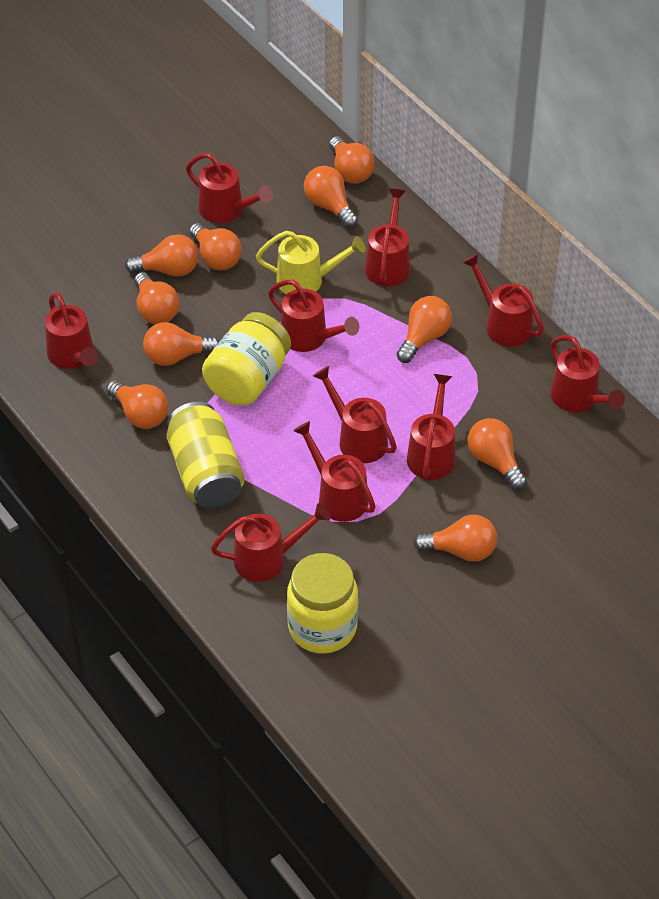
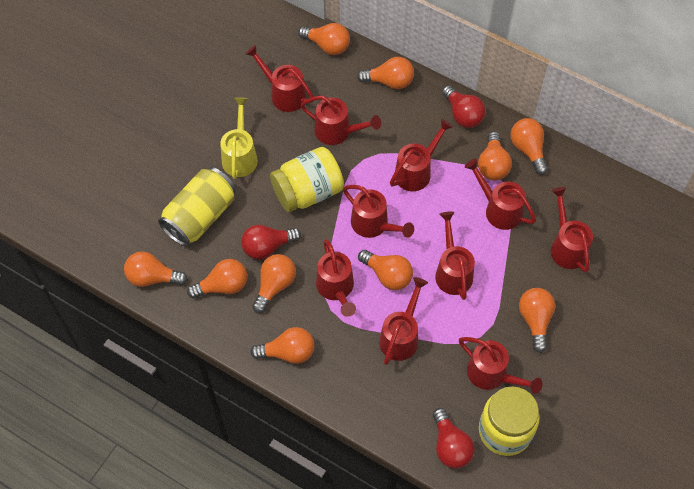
red light bulb: none = 0 -> [241,225,301,260] [433,408,475,469] [442,85,486,128] = 3

